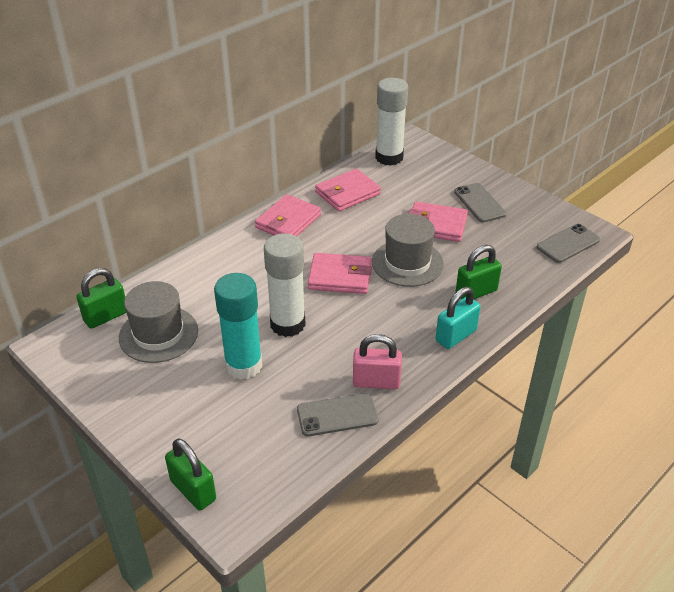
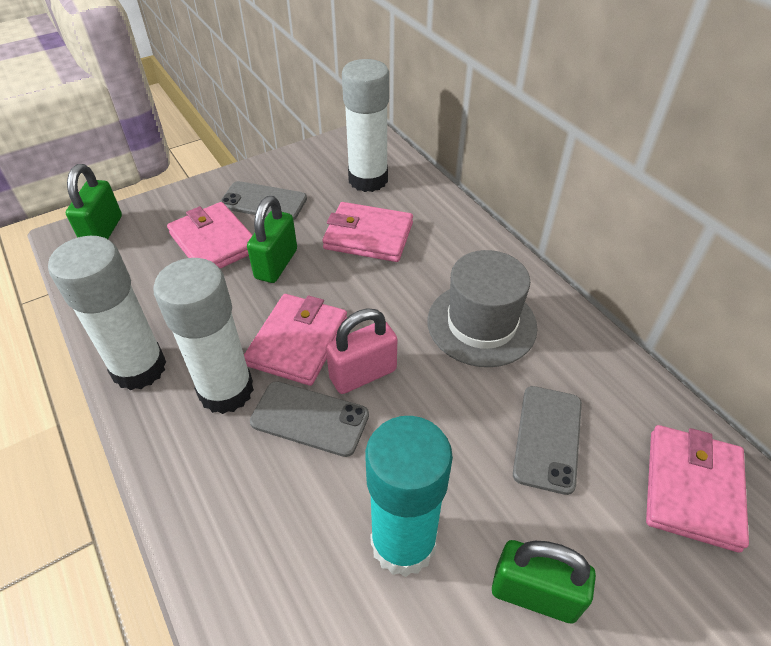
grey hat: [119,281,198,363] [372,214,444,287] = 2 -> [428,250,538,367] = 1
turquoise padlock: [436,287,480,349] = 1 -> none = 0
white glue stick: [264,233,306,337] [375,78,408,166] = 2 -> [48,236,166,390] [153,258,254,414] [342,59,389,192] = 3

